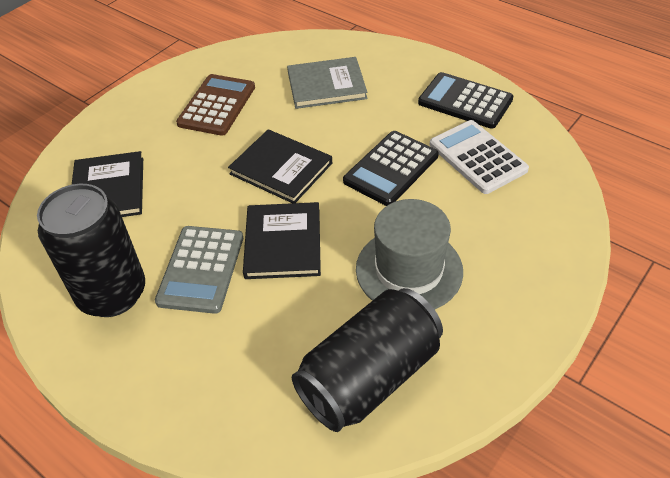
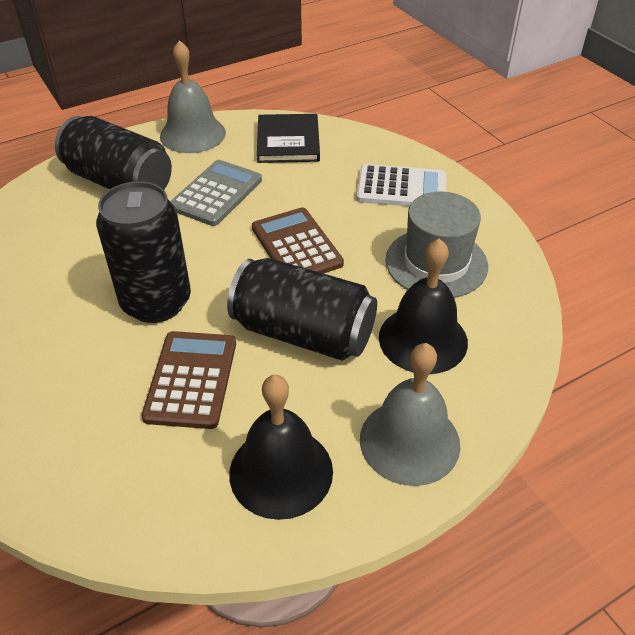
black bell: none = 0 -> [229,375,333,520] [379,238,468,374] = 2
black book: [72,151,143,217] [228,129,332,203] [243,202,321,279] = 3 -> [257,114,320,163] = 1
black calculator: [343,131,439,206] [418,72,513,129] = 2 -> none = 0
black can: [37,184,145,317] [292,288,443,432] = 2 -> [55,116,172,190] [96,181,191,323] [227,258,377,361] = 3
brown calculator: [176,74,255,136] = 1 -> [141,331,236,429] [252,208,344,274] = 2
grey bell: none = 0 -> [160,40,226,153] [360,343,460,486] = 2
grey book: [287,57,367,109] = 1 -> none = 0

